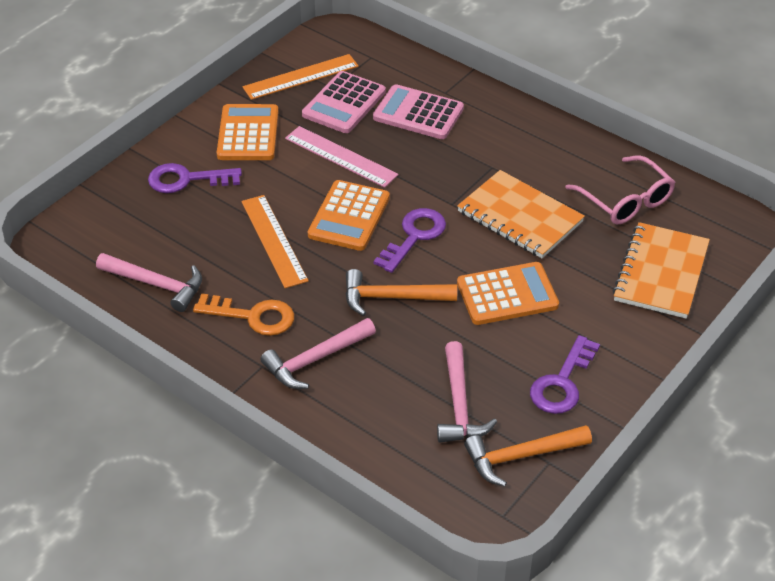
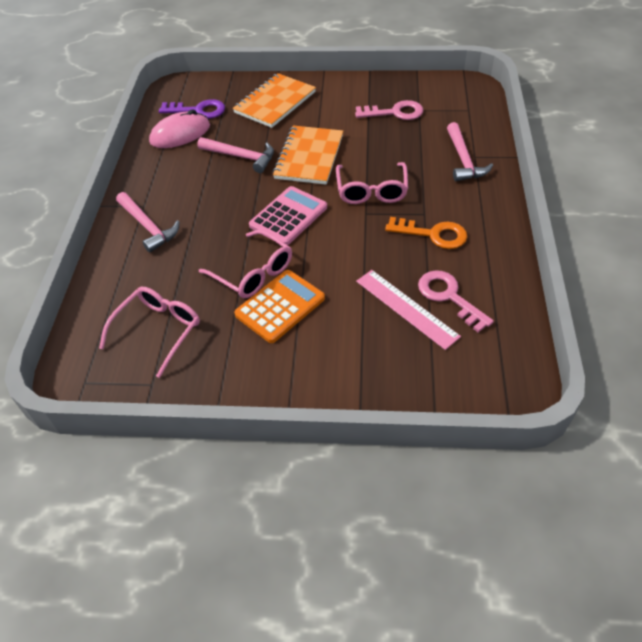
orange calculator: [217,104,279,160] [308,180,390,251] [457,262,559,325] = 3 -> [234,270,325,343] = 1
orange hammer: [345,269,457,316] [464,425,592,487] = 2 -> none = 0
orange ruler: [241,195,309,288] [243,54,359,100] = 2 -> none = 0
pink calculator: [302,71,386,133] [373,84,464,139] = 2 -> [249,186,327,245] = 1
pink glasses: [565,155,675,224] = 1 -> [99,287,200,378] [199,230,292,298] [336,162,408,204] = 3
pink key: none = 0 -> [355,100,423,120] [418,270,494,333] = 2
pink mouse: none = 0 -> [149,110,210,148] = 1
purple key: [148,163,242,193] [374,208,446,273] [530,335,600,414] = 3 -> [159,99,225,119] = 1

